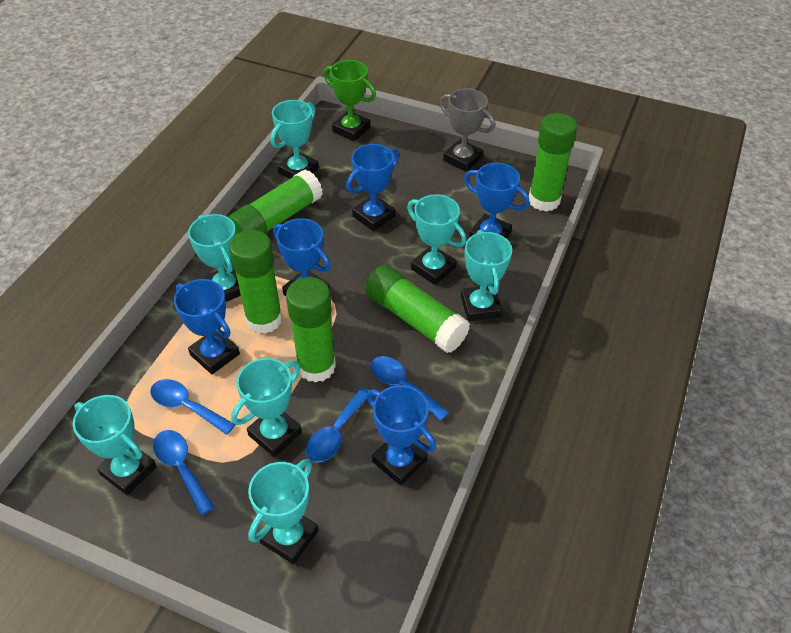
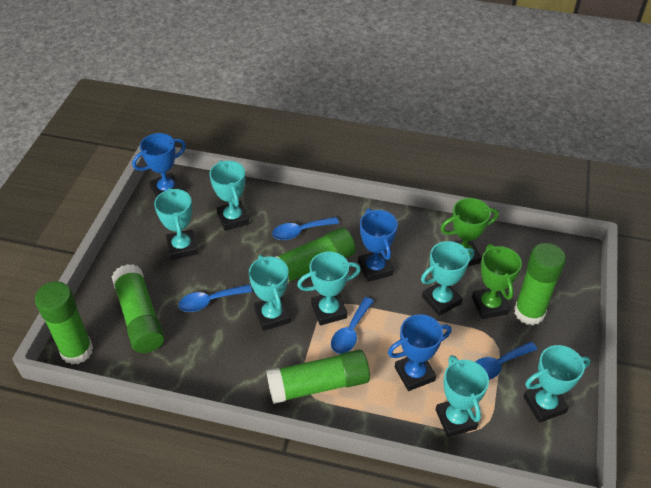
blue trophy: [174,279,240,374] [273,218,331,296] [346,144,399,231] [366,385,436,485] [464,163,529,238] = 5 -> [132,133,186,196] [358,208,398,282] [388,314,452,391] = 3
green trophy: [324,60,376,141] = 1 -> [440,198,499,266] [472,244,522,319] = 2
grey trophy: [440,88,495,172] = 1 -> none = 0

